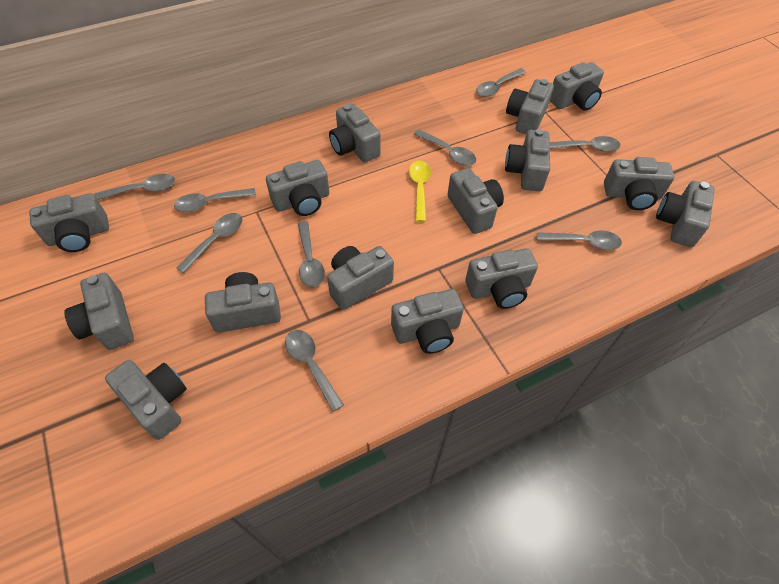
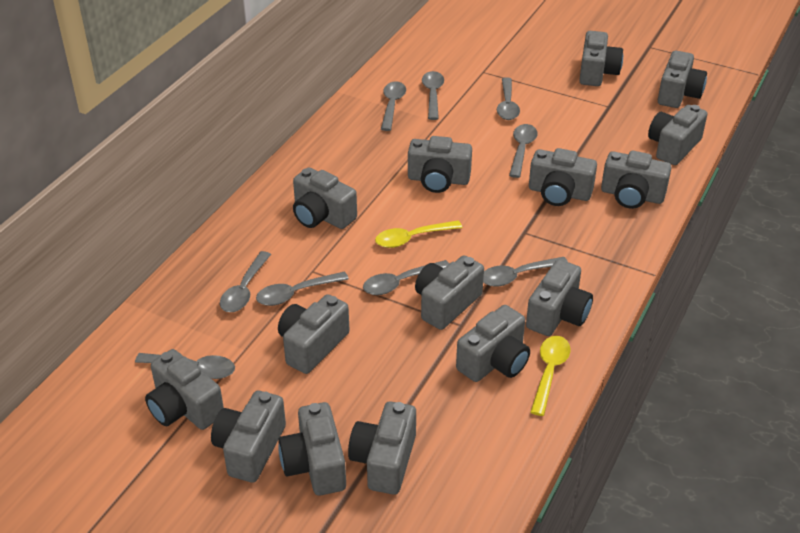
yellow spoon: [409,160,431,222] = 1 -> [375,221,462,248] [530,336,571,416] = 2

